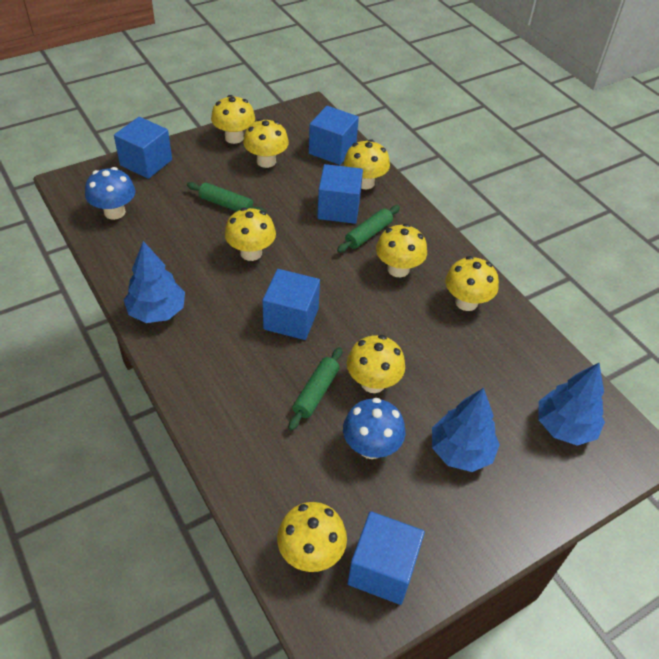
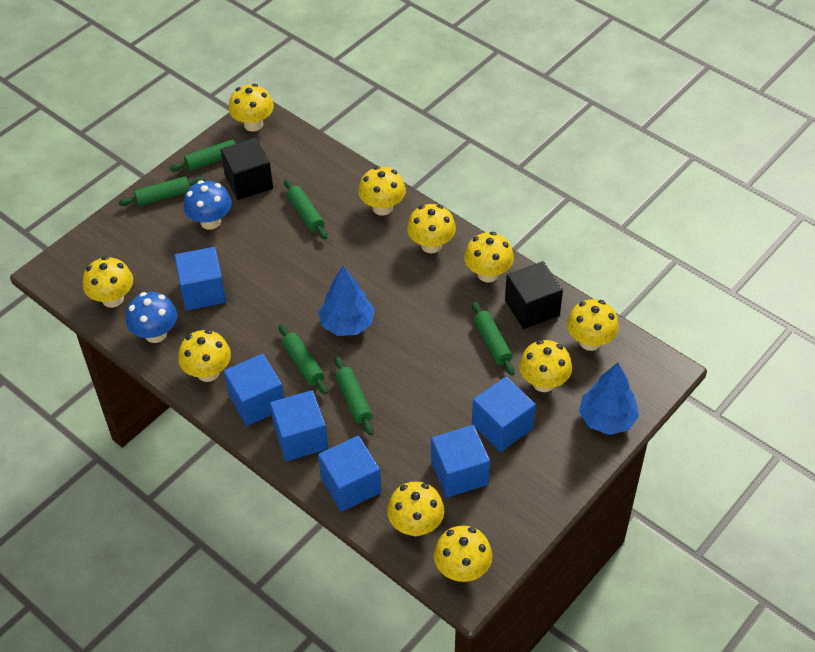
black cube: none = 0 -> [220,138,273,200] [505,261,563,329] = 2
blue cube: [114,117,172,179] [262,269,320,340] [309,106,359,165] [317,164,363,224] [347,511,425,605] = 5 -> [174,247,226,310] [224,354,284,426] [270,390,328,461] [318,436,381,512] [431,425,490,498] [472,377,536,452] = 6
blue tree: [124,241,185,323] [432,388,500,472] [539,363,605,446] = 3 -> [318,266,375,336] [579,363,639,435] = 2
green rolling pin: [187,182,266,212] [289,347,342,430] [337,205,400,253] = 3 -> [119,176,205,206] [170,139,249,171] [279,324,328,395] [284,179,327,239] [334,356,374,435] [472,301,515,375] = 6
yellow mushroom: [211,95,255,144] [225,207,276,261] [243,118,289,168] [277,502,347,572] [344,139,390,189] [347,335,405,393] [376,224,427,277] [445,256,499,311] = 8 -> [83,256,133,308] [178,330,231,382] [229,84,274,132] [358,166,406,216] [387,482,444,536] [407,204,456,253] [434,525,492,582] [464,232,514,283] [519,340,572,392] [567,299,619,351] = 10

